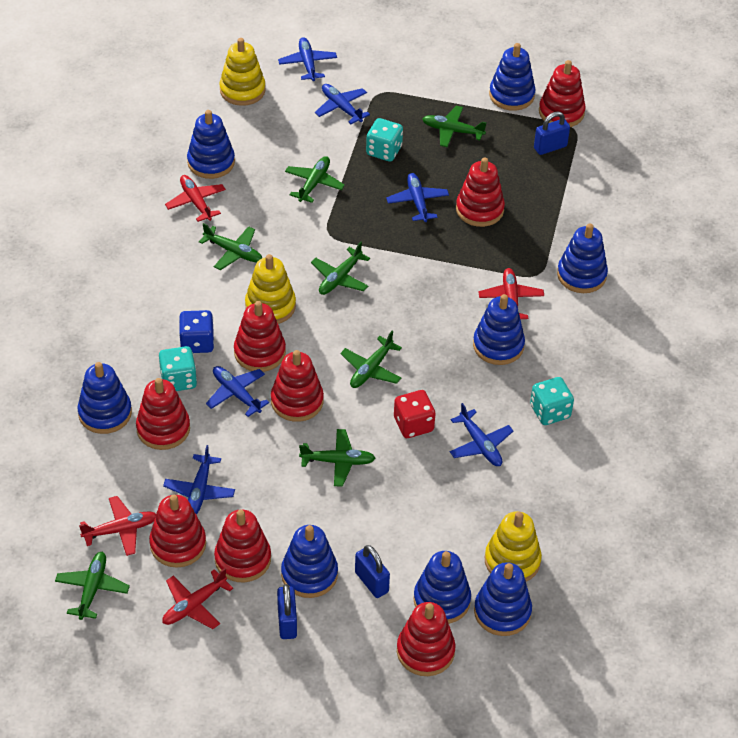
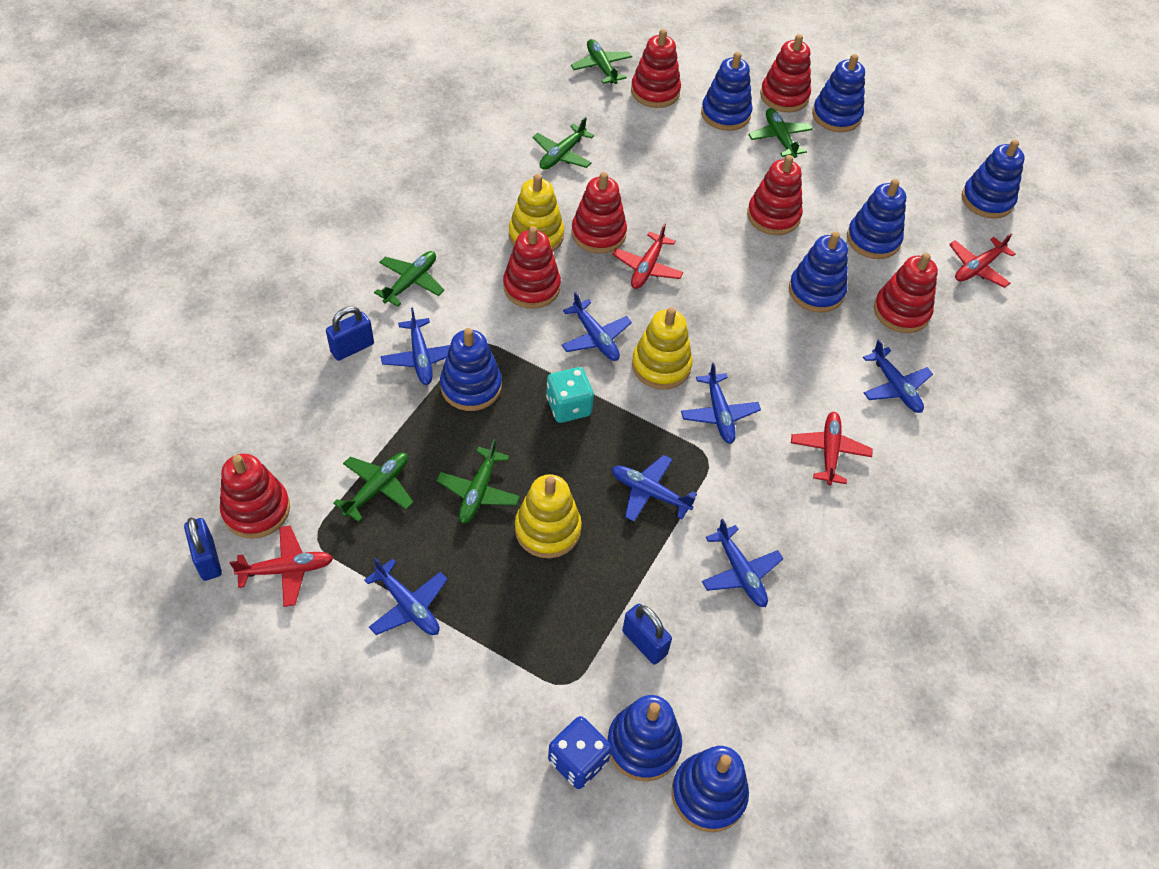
blue plane: [163,445,235,515] [206,366,269,417] [278,37,337,81] [315,84,370,124] [386,173,449,222] [450,403,513,466] = 6 -> [364,557,448,635] [381,308,450,385] [561,292,632,361] [612,455,697,522] [681,362,761,444] [702,519,783,607] [863,339,933,413] = 7
green plane: [55,552,130,620] [199,223,262,270] [285,156,345,203] [299,429,376,487] [311,241,370,295] [340,331,402,388] [422,105,487,148] = 7 -> [333,452,413,522] [374,251,444,307] [436,439,520,524] [533,117,594,170] [571,39,632,84] [749,108,813,158] = 6
red dice: [394,390,436,438] = 1 -> none = 0
red stacking toy: [136,378,190,450] [149,495,206,568] [214,509,271,582] [234,301,286,372] [271,350,324,422] [397,602,455,676] [456,157,505,227] [539,60,586,127] = 8 -> [220,454,290,539] [503,226,561,309] [572,172,627,254] [631,29,681,108] [747,155,803,235] [760,34,811,112] [874,253,938,333] = 7
turquoise dice: [159,346,197,391] [366,118,403,162] [530,377,574,425] = 3 -> [546,367,594,423] = 1

